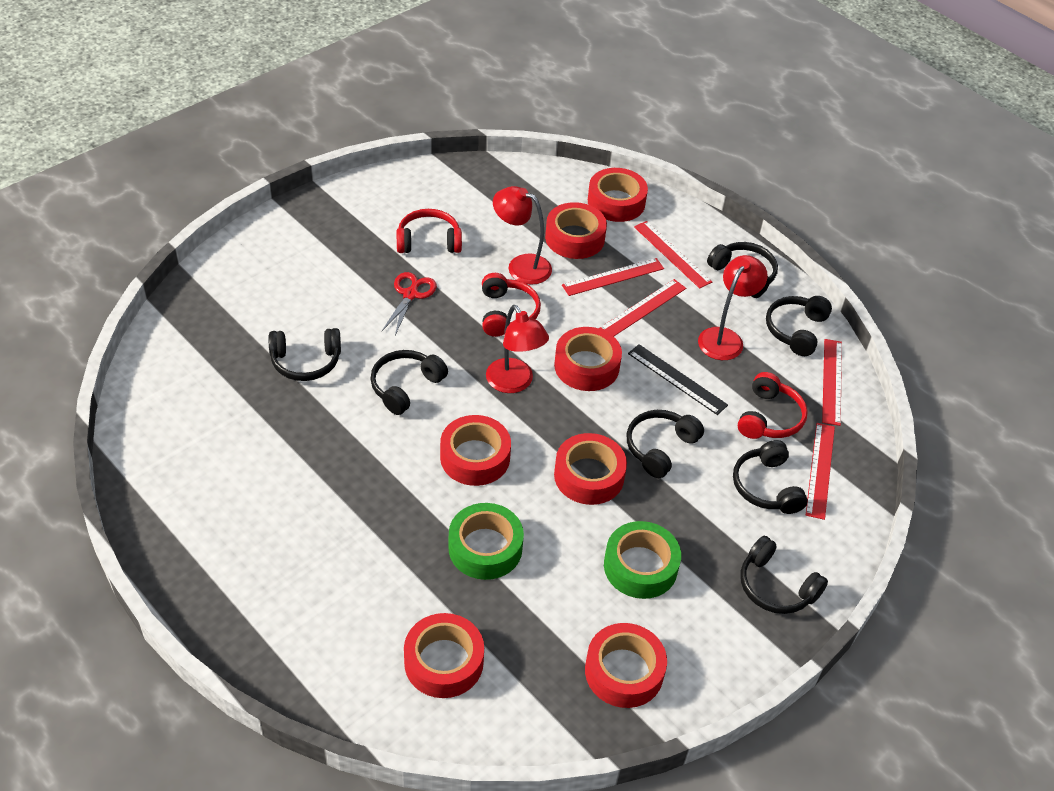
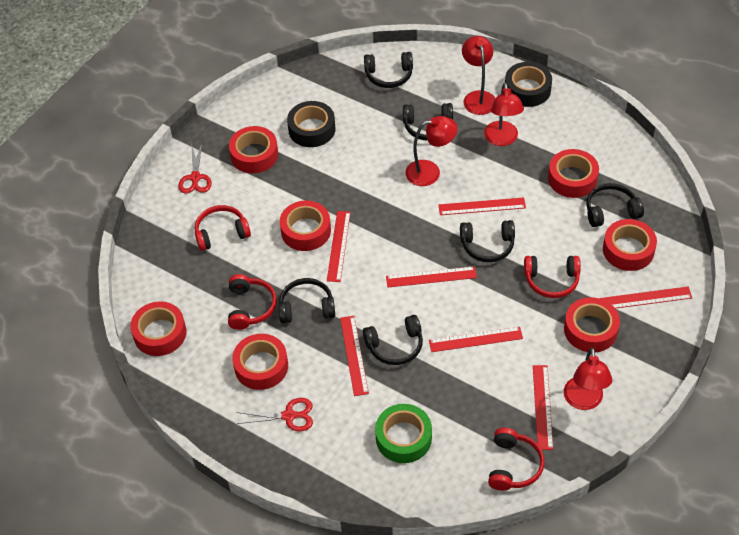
black headphones: [269,328,341,381] [370,350,448,415] [626,410,704,478] [707,242,778,298] [733,440,808,514] [740,536,828,614] [766,296,832,356] = 7 -> [278,278,335,323] [363,315,423,365] [364,52,413,88] [403,103,453,140] [460,220,515,262] [586,183,644,227] = 6
black ruler: [628,344,728,415] = 1 -> none = 0
black tape: none = 0 -> [287,101,336,147] [505,62,552,107] = 2
green tape: [448,503,524,580] [604,521,681,599] = 2 -> [375,404,432,463] = 1
red headphones: [397,209,462,253] [482,273,541,337] [738,372,808,439] = 3 -> [195,205,251,251] [228,274,277,330] [488,428,545,491] [524,256,581,298] = 4
red lamp: [486,305,549,393] [493,186,552,285] [698,255,768,360] = 3 -> [405,116,458,186] [462,36,495,115] [484,83,524,146] [564,348,612,410] = 4
red ruler: [562,258,664,296] [599,279,686,336] [634,221,712,289] [806,423,835,520] [822,339,842,426] = 5 -> [327,211,351,282] [340,316,369,396] [386,266,477,287] [429,327,523,352] [438,197,526,215] [533,365,553,450] [599,286,692,309] = 7
red scissors: [381,272,437,335] = 1 -> [178,143,212,194] [237,398,313,431] = 2

